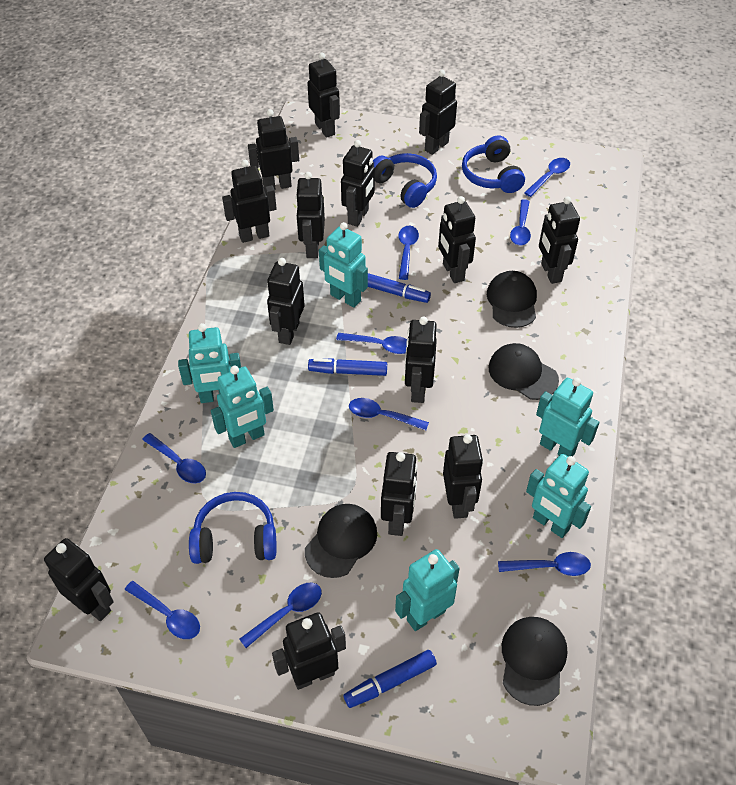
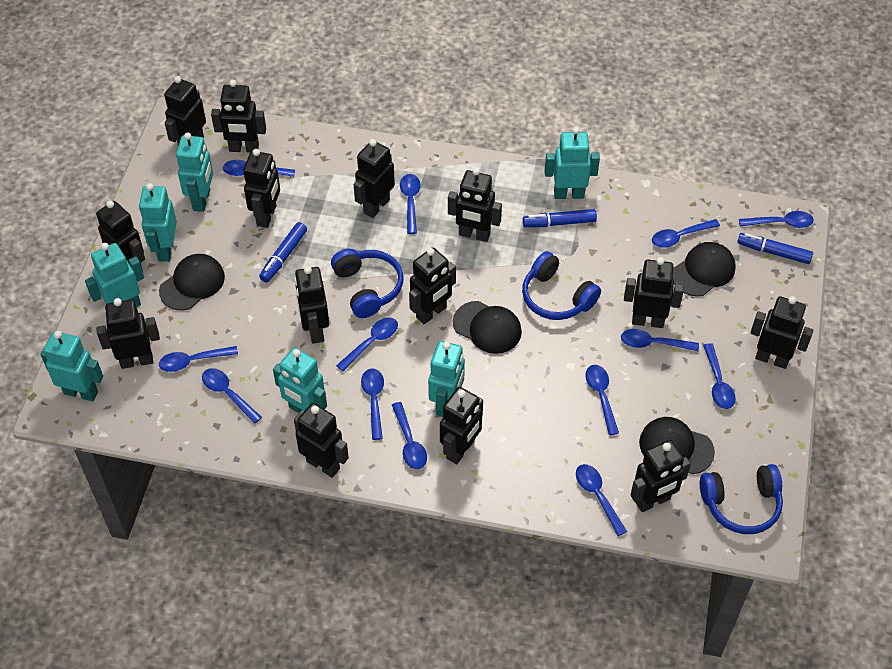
blue spoon: [125,581,200,639] [142,433,206,484] [239,583,322,648] [336,333,407,354] [349,398,429,430] [398,226,419,280] [498,552,591,576] [510,199,531,245] [524,158,570,197] = 9 -> [159,346,238,372] [202,368,262,424] [223,160,295,177] [336,317,398,371] [361,368,384,440] [392,402,427,469] [400,174,421,234] [576,464,627,536] [585,365,619,435] [621,329,699,351] [652,219,720,248] [703,343,736,409] [739,211,814,228] = 13
turquoise robot: [178,323,241,403] [211,366,274,448] [319,222,368,308] [395,549,460,631] [526,454,591,538] [536,378,599,457] = 6 -> [40,331,103,401] [85,243,144,307] [139,183,177,262] [176,133,213,212] [273,348,327,413] [428,341,465,417] [545,127,600,199] = 7

